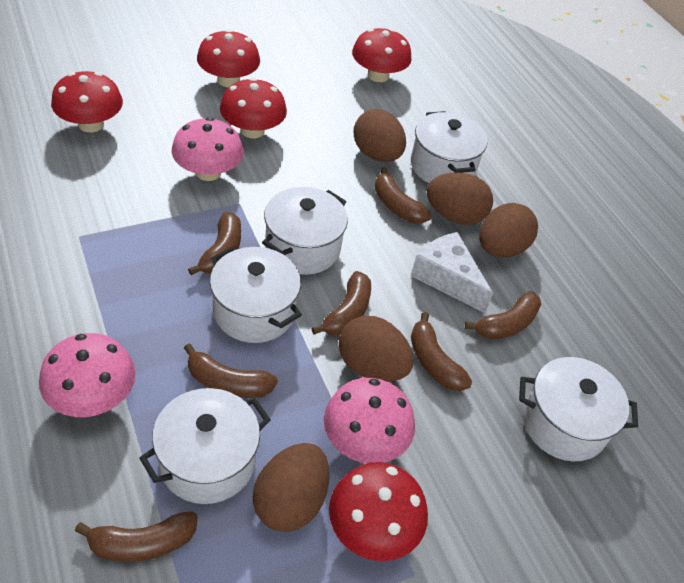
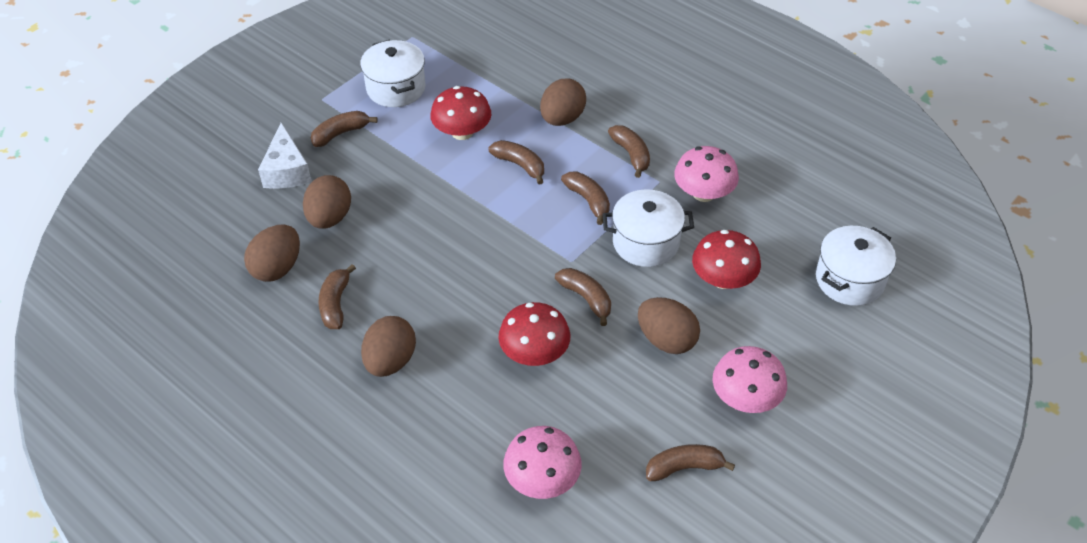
red mushroom: [51,71,123,132] [197,29,260,87] [220,78,287,138] [329,462,428,561] [352,28,412,82] = 5 -> [430,86,491,140] [498,302,570,366] [692,230,761,289] = 3
white pot: [139,388,271,504] [210,247,302,343] [262,187,348,275] [411,111,488,183] [519,357,638,462] = 5 -> [360,40,426,107] [602,189,694,267] [816,226,896,306] = 3

